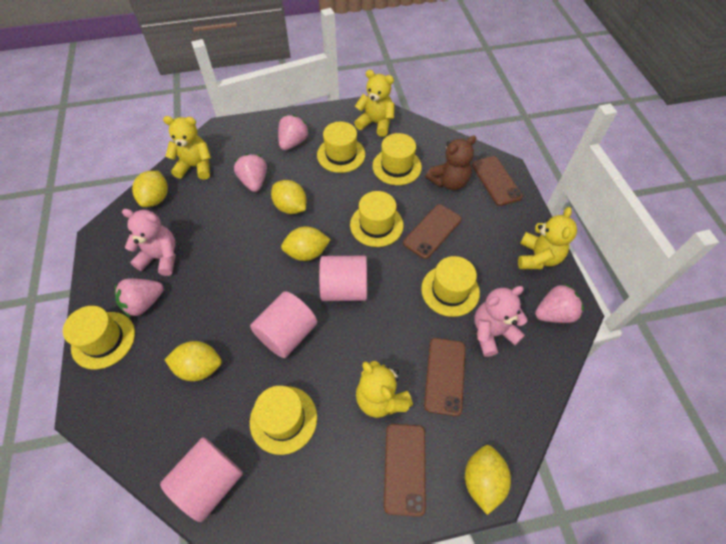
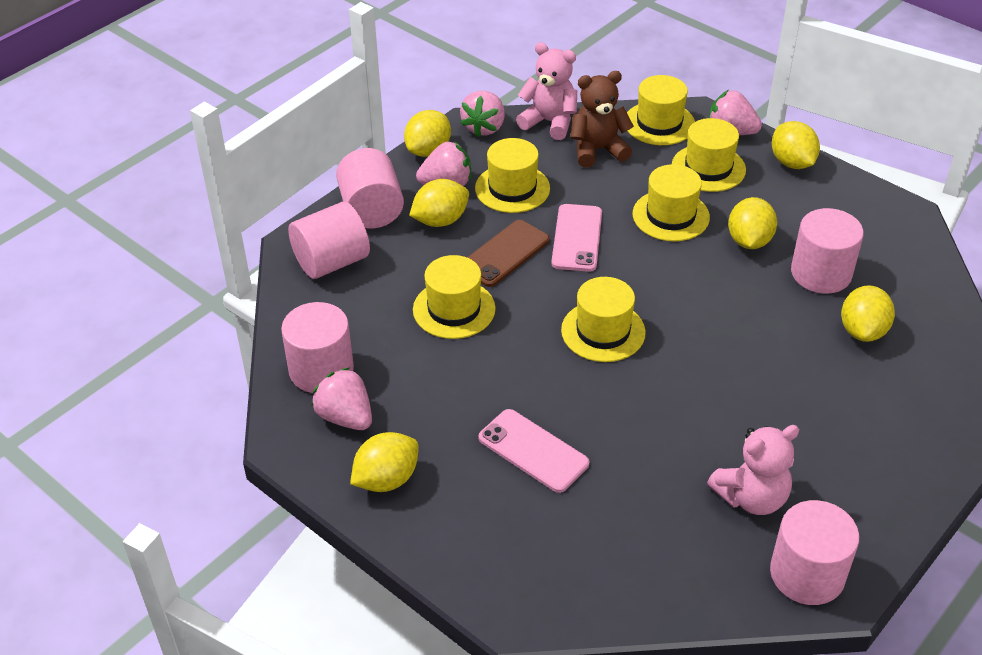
brown phone: [384,424,426,517] [403,204,462,259] [424,338,466,416] [472,156,523,206] = 4 -> [467,220,550,287] = 1
pink cylinder: [160,437,243,522] [250,291,317,358] [319,256,367,301] = 3 -> [281,302,354,393] [288,202,370,279] [336,148,404,228] [770,500,859,605] [791,208,864,294] = 5
pink phone: none = 0 -> [479,409,589,493] [551,204,602,272] = 2
yellow lemon: [132,171,168,207] [165,341,222,381] [271,180,307,214] [281,226,331,261] [465,445,511,515] = 5 -> [350,432,419,492] [404,110,451,157] [409,179,469,227] [728,197,777,249] [772,121,820,169] [841,285,895,342] = 6
yellow teddy bear: [163,116,211,180] [354,70,394,137] [356,361,413,418] [518,207,577,269] = 4 -> none = 0

